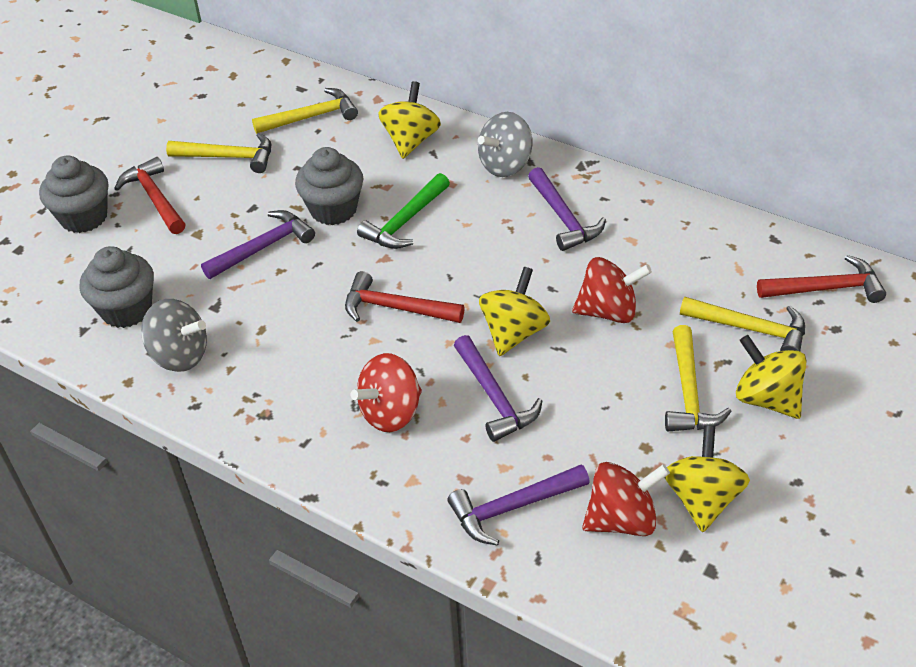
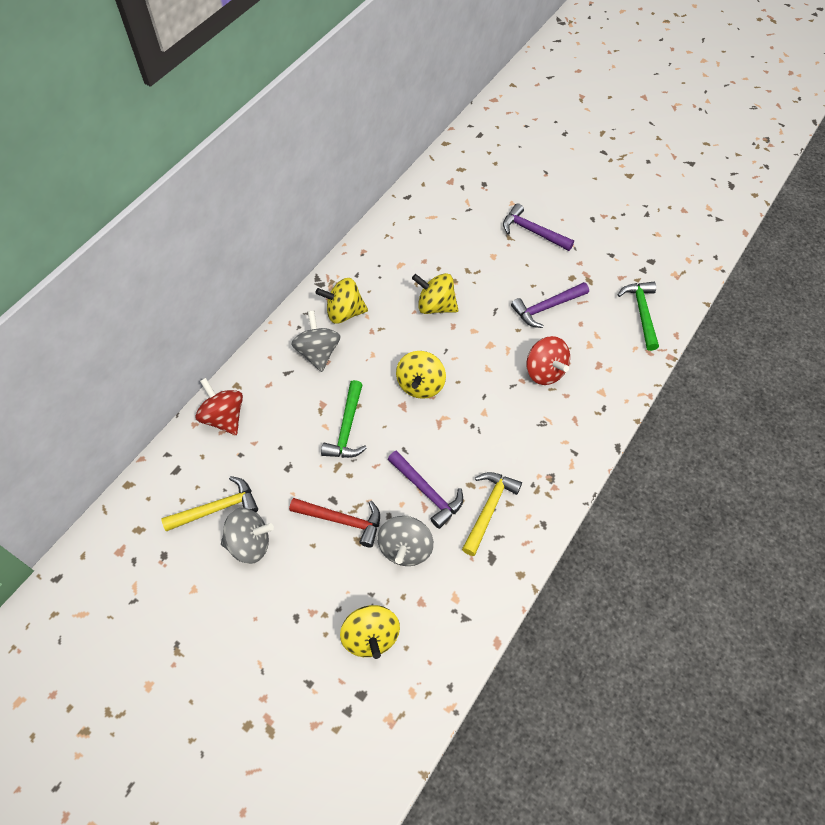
green hammer: [357,173,450,249] = 1 -> [321,380,367,458] [618,282,659,351] = 2
grey cupcake: [39,155,108,233] [80,246,154,328] [295,147,363,225] = 3 -> none = 0
grey spinning top: [141,299,207,372] [478,112,532,177] = 2 -> [221,508,274,564] [291,310,341,372] [377,516,434,566] = 3
purple hammer: [201,210,315,279] [447,465,590,546] [454,335,542,442] [528,167,606,251] = 4 -> [388,450,463,529] [503,203,574,251] [511,282,589,328] = 3
red hammer: [114,157,185,234] [345,271,465,323] [757,255,886,303] = 3 -> [289,498,380,547] = 1
red spinning top: [350,353,422,432] [572,257,652,323] [582,462,670,536] = 3 -> [195,378,243,435] [526,336,570,385] = 2
yellow hammer: [166,133,271,173] [252,88,358,134] [665,325,732,432] [680,297,805,351] = 4 -> [161,476,258,531] [462,472,522,556] = 2

